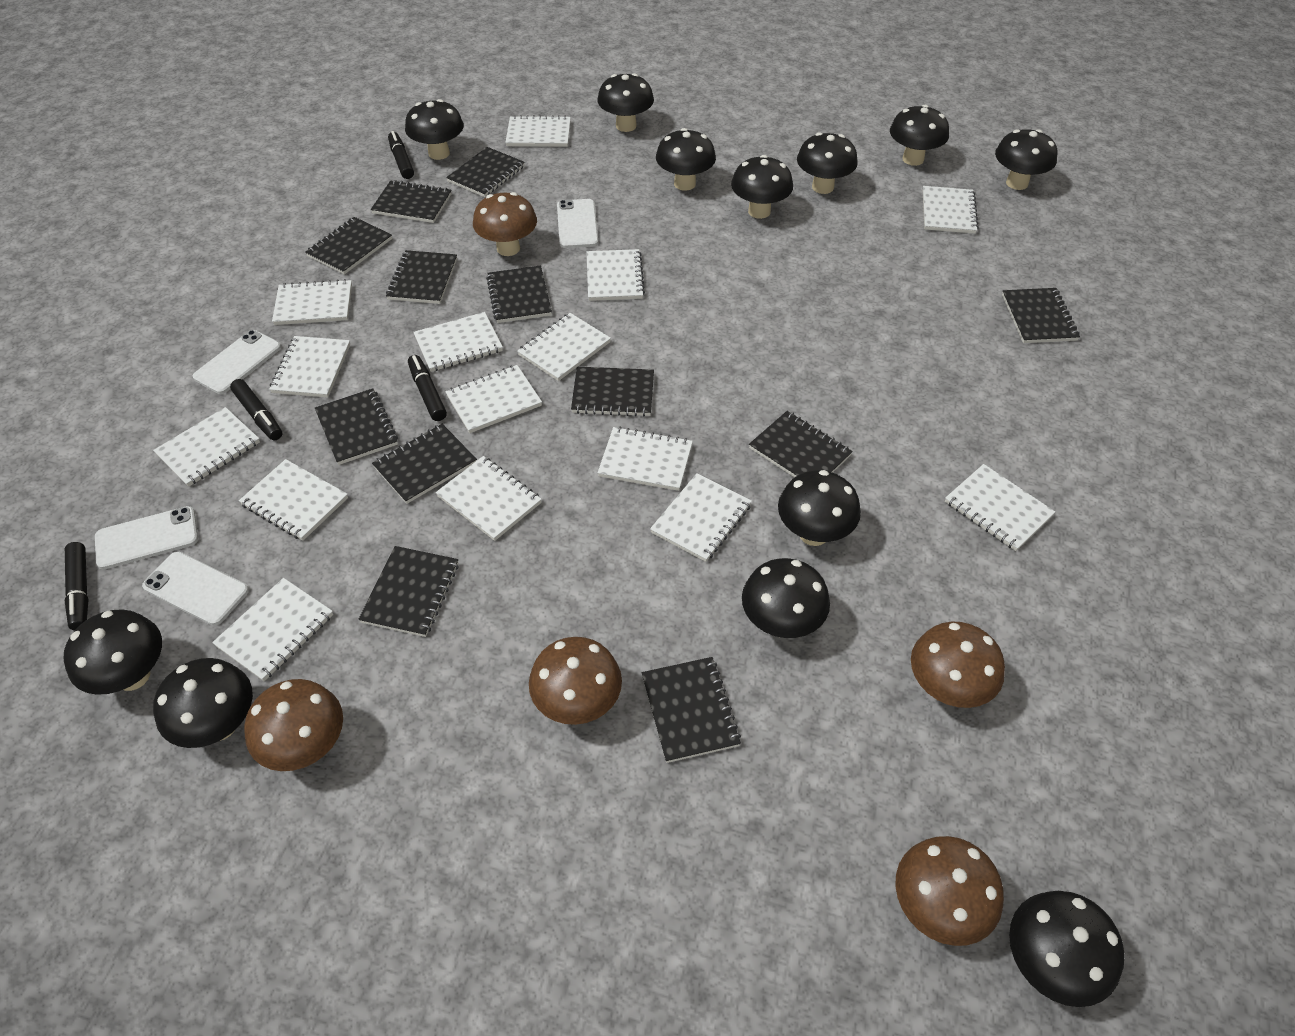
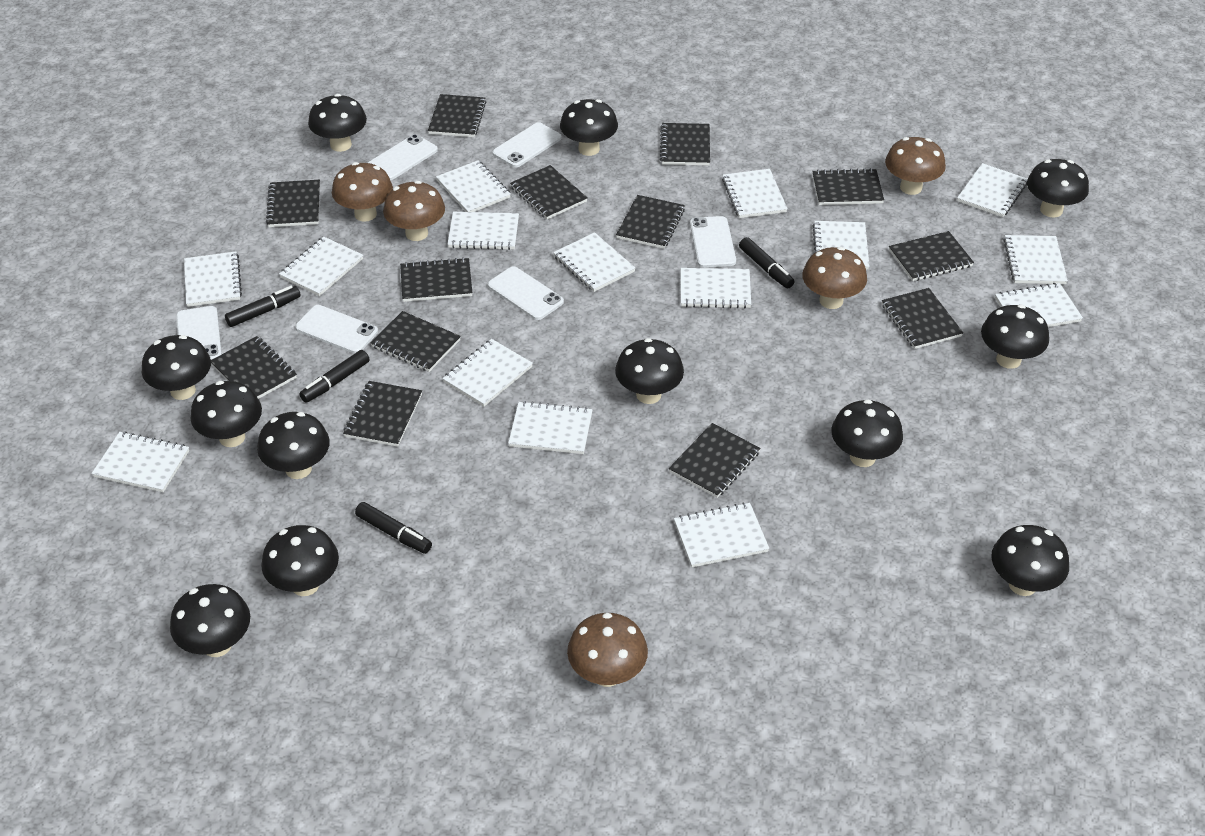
black notebook: [305,217,392,275] [315,388,398,465] [358,546,459,637] [371,180,452,223] [372,424,477,504] [386,250,457,304] [446,147,525,197] [486,265,552,323] [571,367,654,417] [642,657,741,763] [749,411,853,477] [1002,288,1080,343] = 12 -> [211,336,297,399] [266,180,320,227] [343,381,422,447] [370,311,461,372] [400,257,472,302] [428,94,486,137] [510,165,587,219] [616,195,685,249] [660,123,710,166] [669,423,760,498] [812,168,884,205] [882,288,963,349] [889,231,974,281] = 13
white phone: [95,506,198,569] [142,551,249,626] [193,330,281,394] [557,199,598,248] = 4 -> [176,306,222,360] [295,305,378,354] [368,134,438,180] [488,266,564,320] [492,122,562,168] [690,216,736,268] = 6

